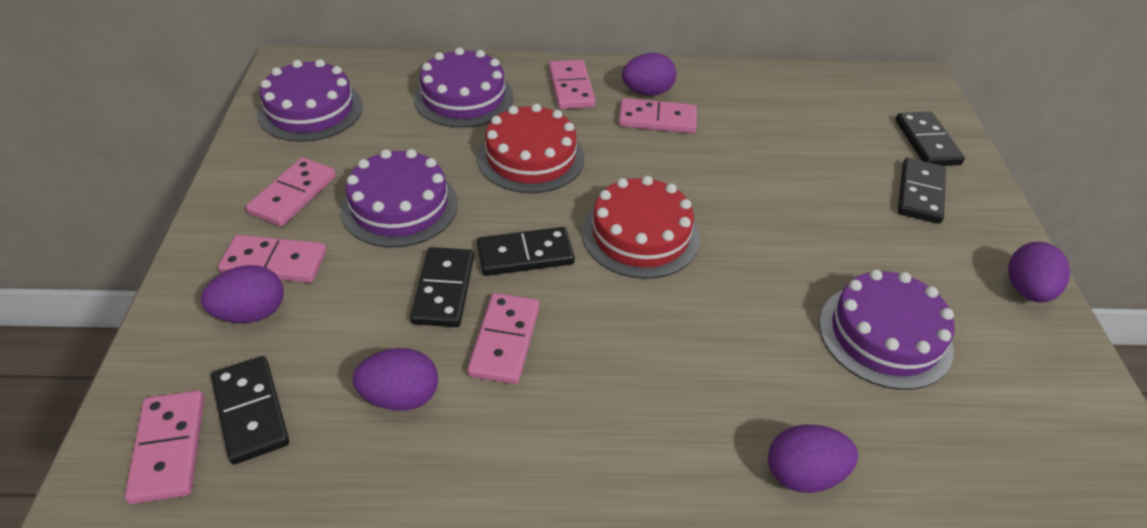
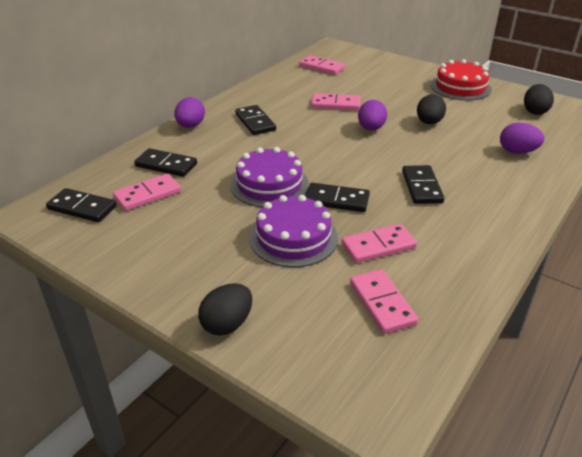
black egg: none = 0 -> [198,283,252,335] [417,94,446,124] [524,84,554,115] = 3
pink domino: [125,391,204,504] [218,235,327,283] [246,157,336,226] [467,293,540,384] [549,60,596,109] [619,98,697,133] = 6 -> [113,174,181,211] [299,55,345,75] [311,93,360,111] [342,224,417,263] [350,269,418,334] = 5
purple cake: [257,59,363,142] [340,149,458,248] [414,48,513,127] [819,269,955,390] = 4 -> [230,147,309,207] [250,195,338,267] = 2
purple egg: [201,265,284,323] [353,348,438,411] [622,53,676,96] [768,425,858,493] [1008,242,1070,302] = 5 -> [174,97,205,128] [358,100,387,130] [500,123,544,154] = 3
red cake: [477,104,585,193] [582,176,700,279] = 2 -> [431,59,492,101] = 1

